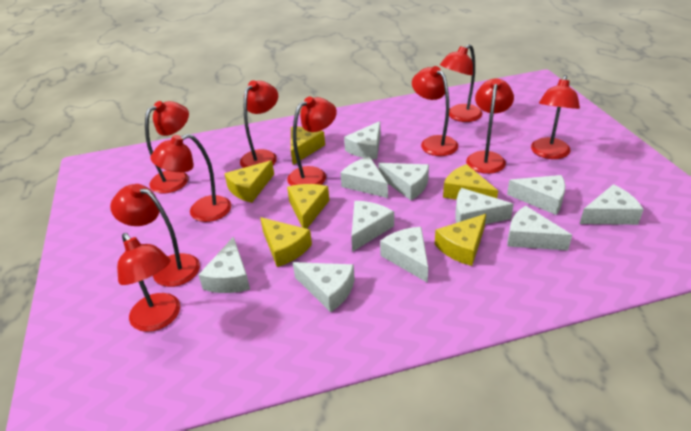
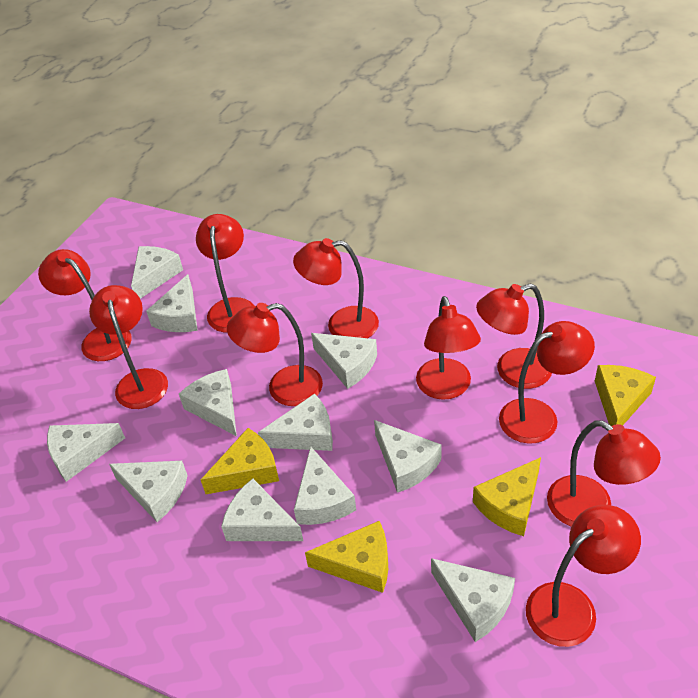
yellow cheese: [224,160,274,203] [260,217,312,267] [287,184,329,229] [291,127,325,165] [435,214,486,266] [443,164,498,200] = 6 -> [201,428,279,494] [305,521,388,593] [473,457,541,536] [595,365,656,426] = 4

